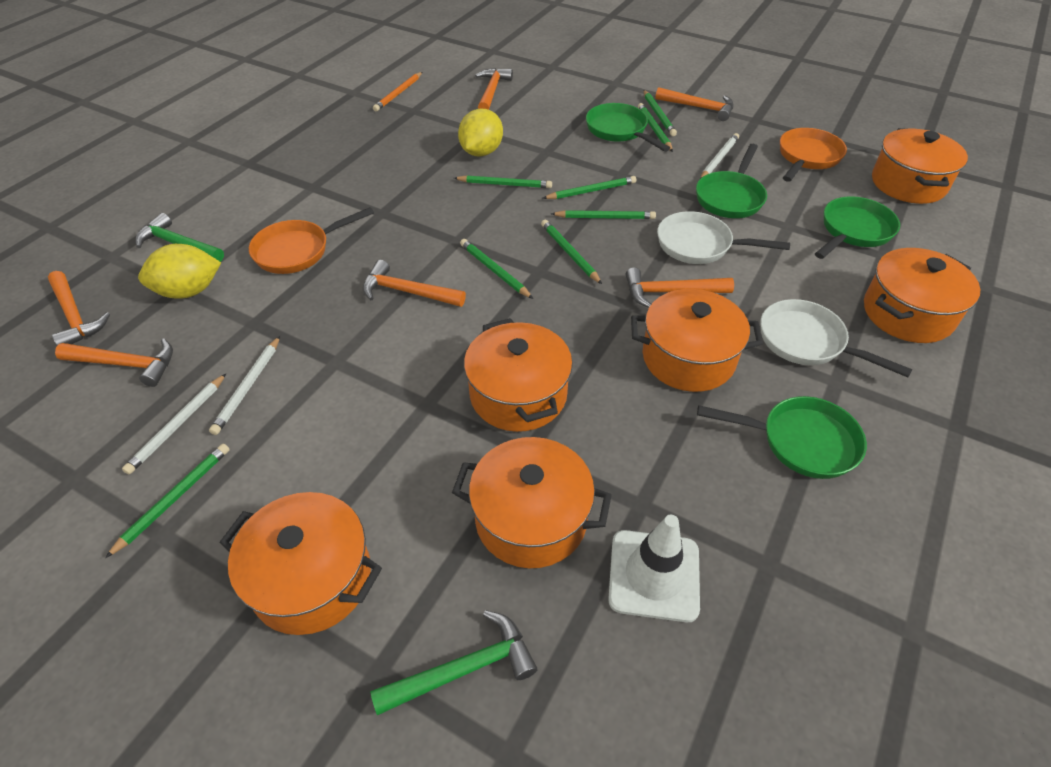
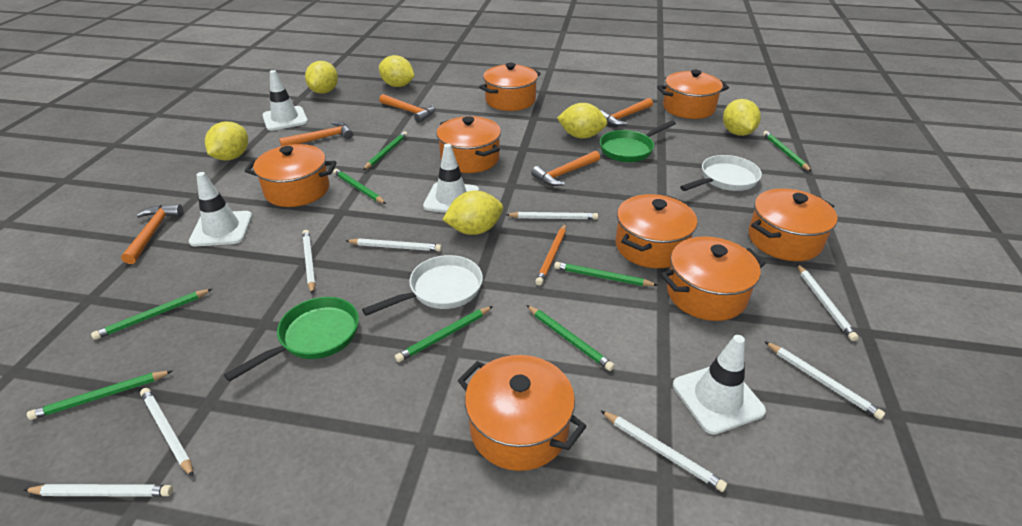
green hammer: [135,213,224,262] [370,610,537,715] = 2 -> none = 0
green pan: [586,103,670,152] [696,144,767,218] [697,396,867,479] [815,196,900,259] = 4 -> [224,297,359,382] [600,120,676,162] = 2
orange hammer: [48,271,110,346] [55,338,173,387] [363,260,466,307] [475,68,513,110] [626,268,734,308] [655,87,734,121] = 6 -> [121,204,183,264] [279,121,353,146] [379,94,435,123] [531,151,600,186] [600,98,653,126] = 5
orange pan: [249,207,374,274] [780,128,847,182] = 2 -> none = 0
orange pot: [220,492,382,635] [452,437,612,568] [464,318,573,432] [631,289,763,392] [864,248,980,343] [872,128,968,204] = 6 -> [245,144,337,207] [436,116,501,173] [457,355,587,471] [479,63,541,111] [615,194,697,268] [657,69,729,119] [660,236,766,321] [748,188,838,261] = 8
white pencil: [122,374,226,474] [209,336,280,435] [700,133,739,179] = 3 -> [24,484,173,497] [140,388,194,477] [302,230,316,294] [346,238,442,251] [506,212,598,220] [600,410,727,492] [764,341,885,420] [797,264,859,341] = 8
white traffic cone: [608,515,700,622] = 1 -> [189,172,252,246] [262,70,308,131] [423,144,479,213] [673,335,766,435] = 4
yellow lemon: [138,244,221,299] [458,109,503,157] = 2 -> [205,122,248,160] [305,61,338,94] [379,55,414,87] [442,191,503,235] [557,103,607,139] [723,99,761,136] = 6

